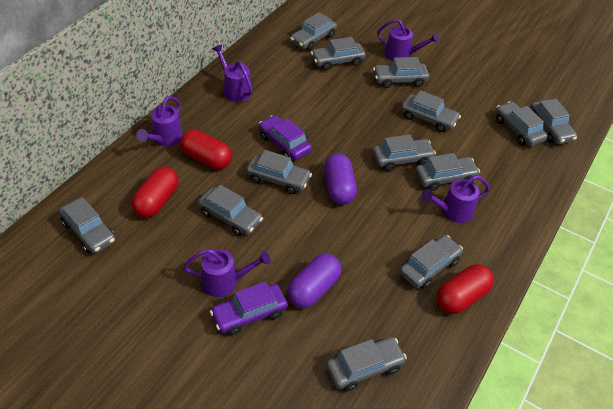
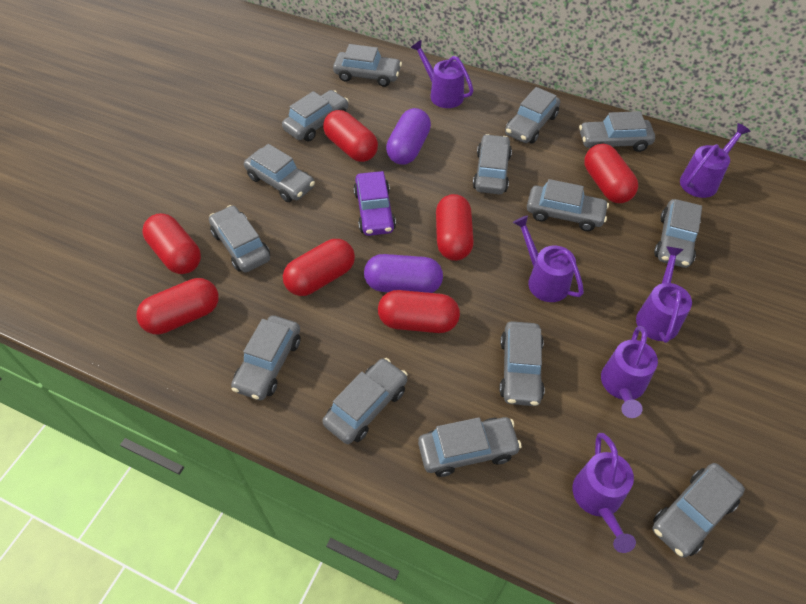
grey car: [59,197,115,254] [198,185,263,236] [246,150,312,194] [290,12,337,51] [311,37,366,70] [326,337,407,391] [372,134,436,171] [373,57,429,88] [399,235,463,289] [401,90,461,132] [415,153,480,191] [496,102,547,146] [530,99,577,144] = 13 -> [209,205,270,272] [231,315,301,400] [244,144,315,202] [282,90,349,141] [322,358,408,444] [333,44,402,87] [418,417,522,477] [473,134,512,194] [499,321,545,406] [505,87,560,144] [527,179,609,231] [579,111,655,152] [653,463,745,558] [654,199,702,268] = 14
purple car: [210,281,288,336] [259,115,312,160] = 2 -> [353,171,396,236] = 1
purple watering can: [136,96,183,147] [183,249,271,297] [212,44,253,102] [377,19,439,61] [421,175,490,223] = 5 -> [410,40,474,108] [513,215,584,302] [573,433,636,553] [601,326,658,418] [636,246,692,343] [680,123,750,198] = 6
red capsule: [131,167,179,218] [180,129,232,169] [437,264,494,314] = 3 -> [136,278,219,335] [143,213,201,274] [283,239,355,296] [323,110,378,162] [378,290,460,333] [436,194,474,261] [584,144,638,203] = 7

